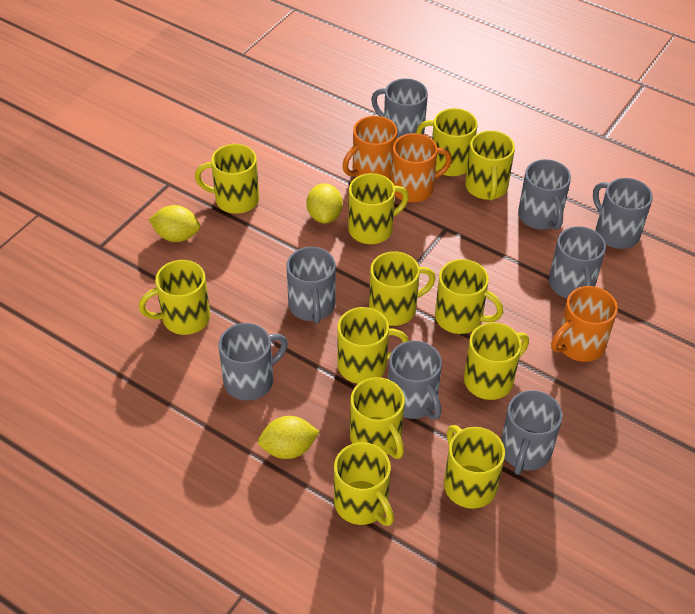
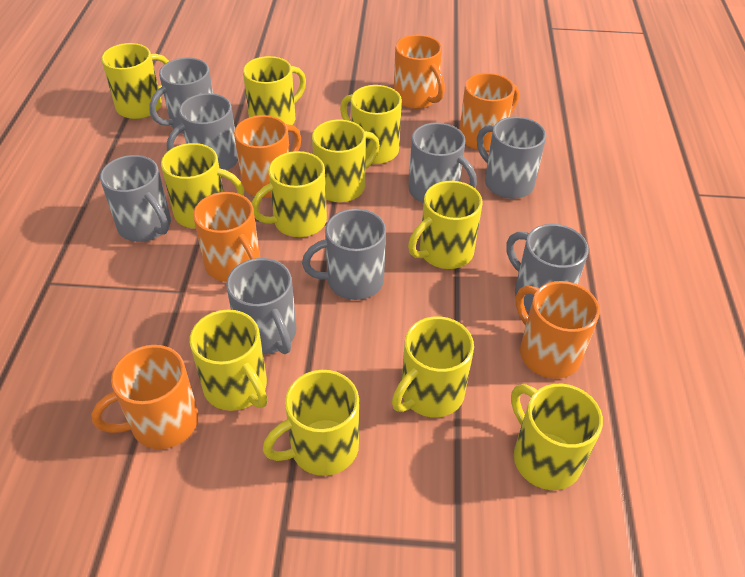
orange mug: [342,116,397,179] [391,133,452,202] [551,286,618,362] = 3 -> [91,345,199,449] [193,192,260,282] [234,115,301,198] [394,35,445,109] [459,73,519,151] [516,281,600,379] = 6
yellow lemon: [149,205,200,242] [258,416,319,459] [306,183,343,224] = 3 -> none = 0
yellow mug: [139,260,210,335] [195,144,259,214] [334,442,394,526] [337,307,409,384] [348,173,409,244] [350,377,405,459] [369,251,436,326] [416,108,477,176] [435,259,503,334] [444,425,505,509] [464,322,529,400] [465,131,515,200] = 12 -> [101,43,169,119] [161,143,244,229] [190,310,267,411] [243,56,306,125] [252,151,327,237] [263,370,359,476] [312,120,380,202] [340,85,402,164] [392,316,474,417] [408,181,483,269] [511,384,603,490] = 11

